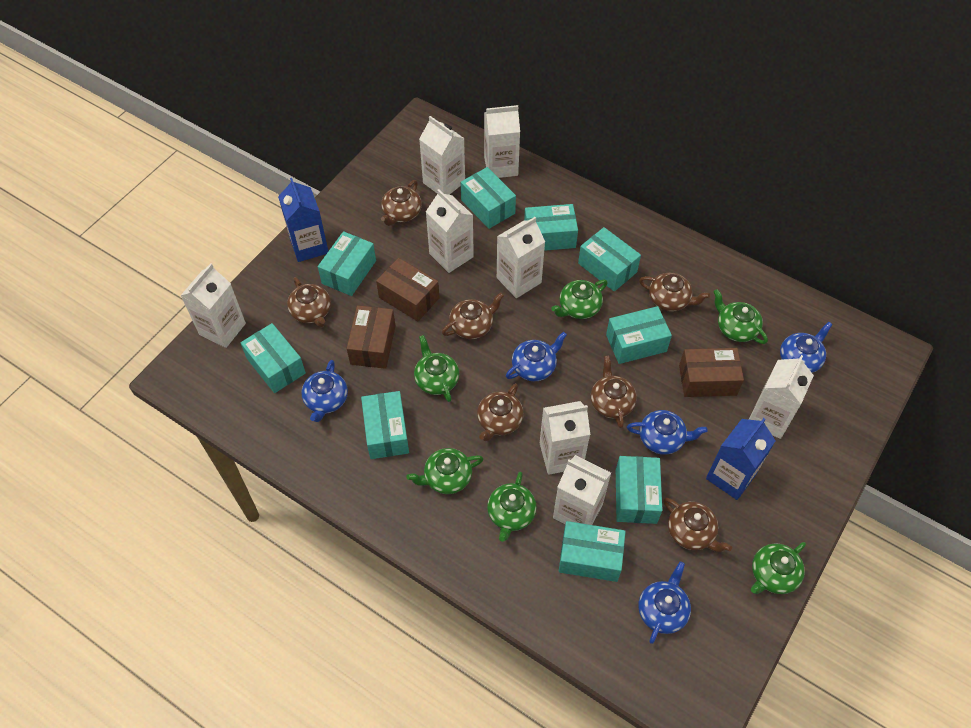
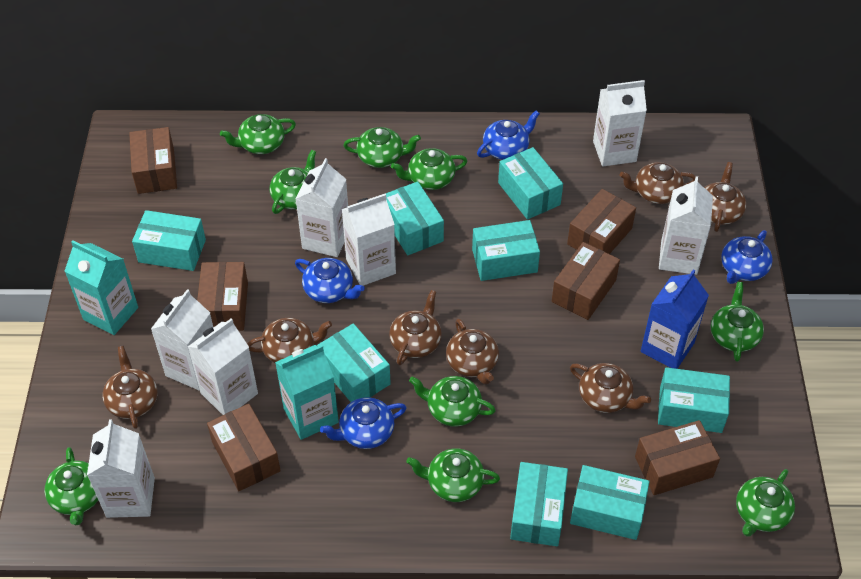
blue carton: [278,178,328,262] [706,418,776,500] = 2 -> [641,270,709,369] = 1
blue teapot: [301,360,348,422] [506,332,567,381] [627,410,708,455] [638,561,691,644] [780,322,833,373] = 5 -> [295,258,365,303] [320,397,407,449] [477,110,540,160] [721,230,773,284] = 4
brown box: [347,305,395,369] [376,258,439,321] [679,348,744,397] = 3 -> [129,127,177,194] [197,262,248,331] [207,404,281,491] [552,242,620,320] [567,189,636,254] [635,420,720,495] = 6
green teapot: [406,448,483,494] [414,335,459,402] [487,471,537,542] [551,280,608,319] [713,289,768,344] [751,542,806,594] = 6 -> [44,447,98,525] [220,114,296,154] [270,150,316,214] [343,127,421,168] [391,148,467,190] [406,448,500,502] [409,376,496,427] [711,282,764,362] [736,469,795,537] = 9
turquoise box: [240,323,306,393] [318,231,376,296] [361,391,409,459] [461,167,516,229] [524,204,578,251] [559,521,626,582] [578,227,641,292] [606,306,672,364] [616,456,662,524] = 9 -> [132,210,206,271] [317,323,391,402] [386,181,444,255] [472,220,540,281] [498,147,563,219] [510,462,568,546] [570,465,650,540] [658,367,730,433] = 8
turquoise carton: none = 0 -> [65,240,138,335] [275,345,339,440] = 2
white carton: [181,263,246,348] [419,116,465,195] [426,189,474,273] [484,105,520,178] [497,217,545,298] [540,401,590,475] [553,455,611,525] [749,355,814,439] = 8 -> [87,419,155,518] [151,289,214,391] [188,318,258,415] [296,158,348,257] [342,194,396,286] [593,80,647,166] [659,176,713,275] = 7

